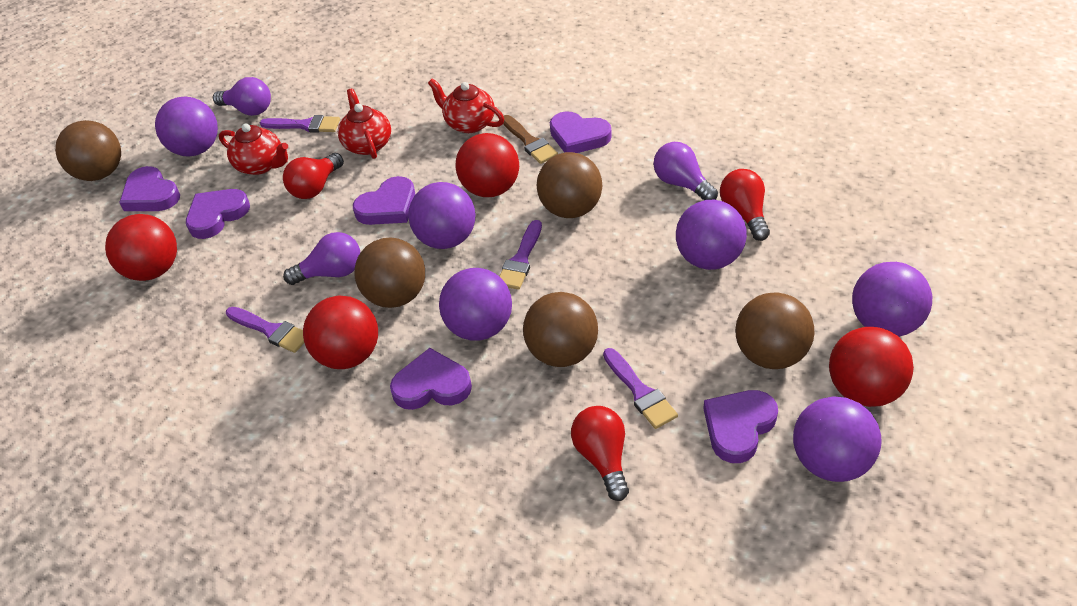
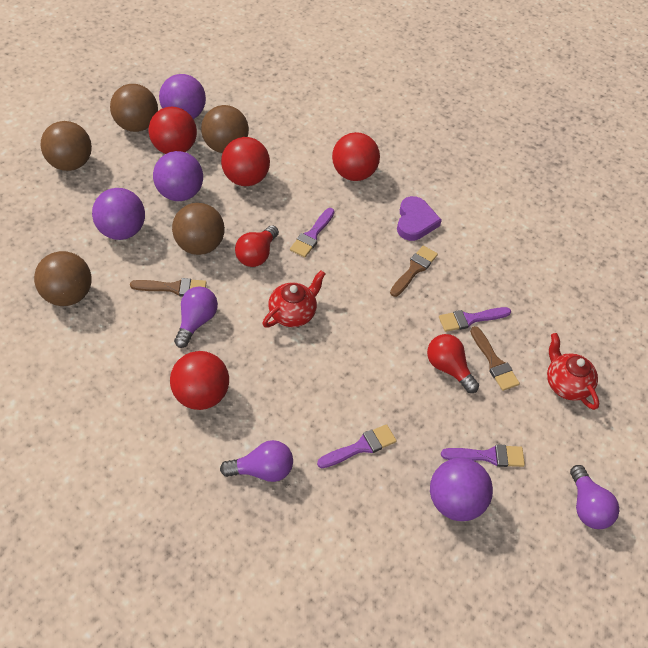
brown brush: [503,115,558,164] = 1 -> [130,278,207,297] [390,245,438,297] [470,326,520,391] = 3
purple ball: [155,96,218,157] [408,182,475,249] [439,268,512,340] [676,200,747,270] [793,396,882,482] [852,262,932,337] = 6 -> [92,188,145,240] [153,151,203,201] [159,74,206,119] [430,458,493,521] = 4
purple heart: [119,166,180,211] [186,189,250,239] [353,176,415,225] [390,348,472,410] [550,111,612,153] [703,390,778,463] = 6 -> [397,196,442,241] = 1
red light bulb: [283,153,344,199] [571,406,629,501] [720,169,770,241] = 3 -> [235,225,279,267] [427,334,479,393] = 2
red teapot: [219,123,288,175] [338,88,391,159] [428,78,504,133] = 3 -> [262,270,325,327] [547,333,599,410] = 2

